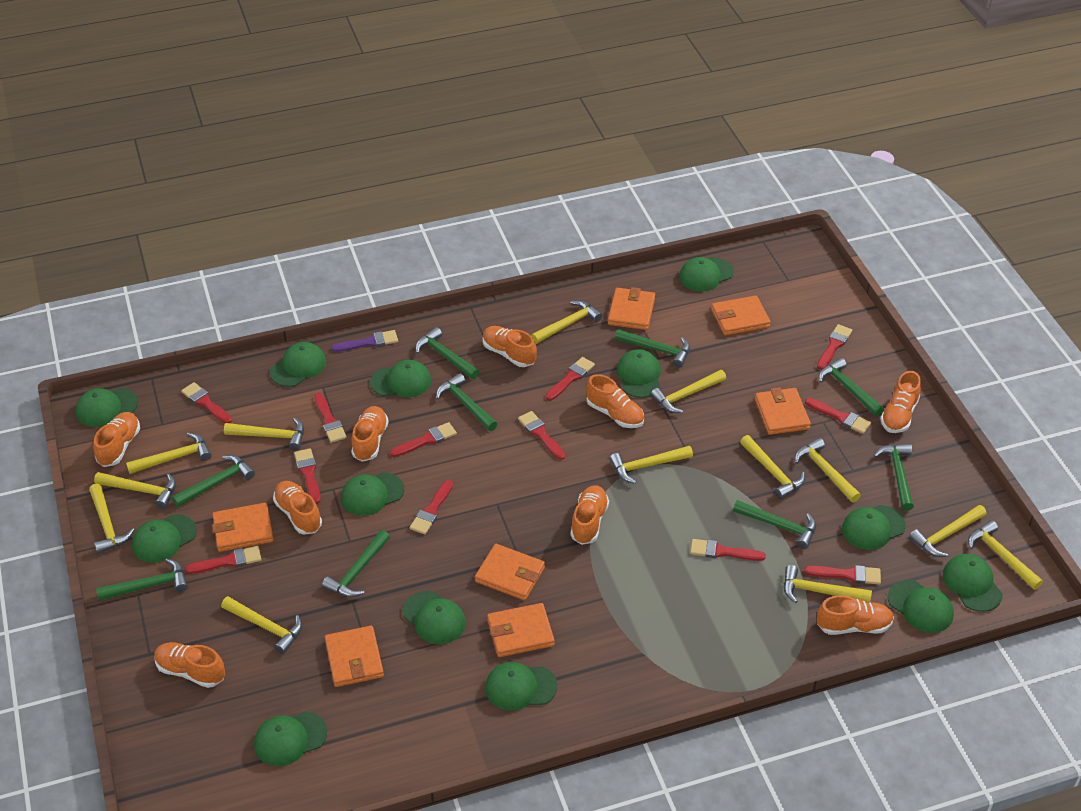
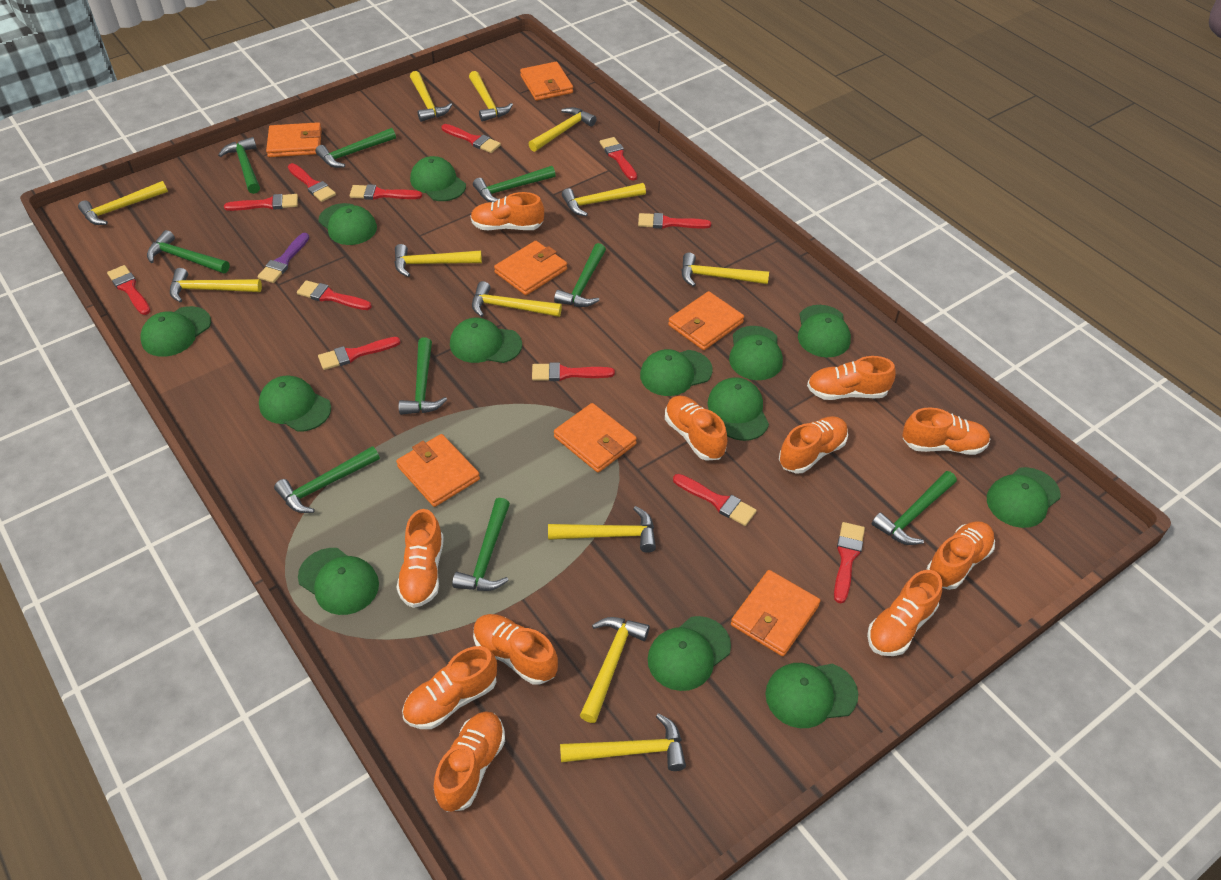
orange shoe: [93,412,140,467] [154,642,225,688] [273,481,322,535] [351,406,389,462] [482,326,537,367] [571,485,609,545] [586,374,644,428] [817,595,894,635] [880,371,921,433] = 9 -> [396,509,444,608] [402,646,497,729] [434,711,505,812] [470,192,544,230] [473,614,558,685] [665,396,727,461] [779,416,848,474] [807,356,896,400] [867,570,942,656] [903,408,990,455] [926,521,995,590] = 11
yellow hammer: [89,484,134,554] [94,472,176,509] [126,433,212,474] [221,596,302,654] [224,418,304,451] [531,300,603,344] [609,446,693,484] [651,370,726,413] [740,435,805,499] [784,565,872,603] [795,438,861,503] [909,505,986,557] [968,520,1043,590] = 13 -> [78,181,168,225] [170,268,262,303] [394,244,482,277] [410,71,452,122] [469,71,513,122] [472,281,562,317] [529,107,596,152] [548,506,656,553] [560,713,686,771] [562,183,646,216] [580,617,650,723] [681,253,769,287] = 12

